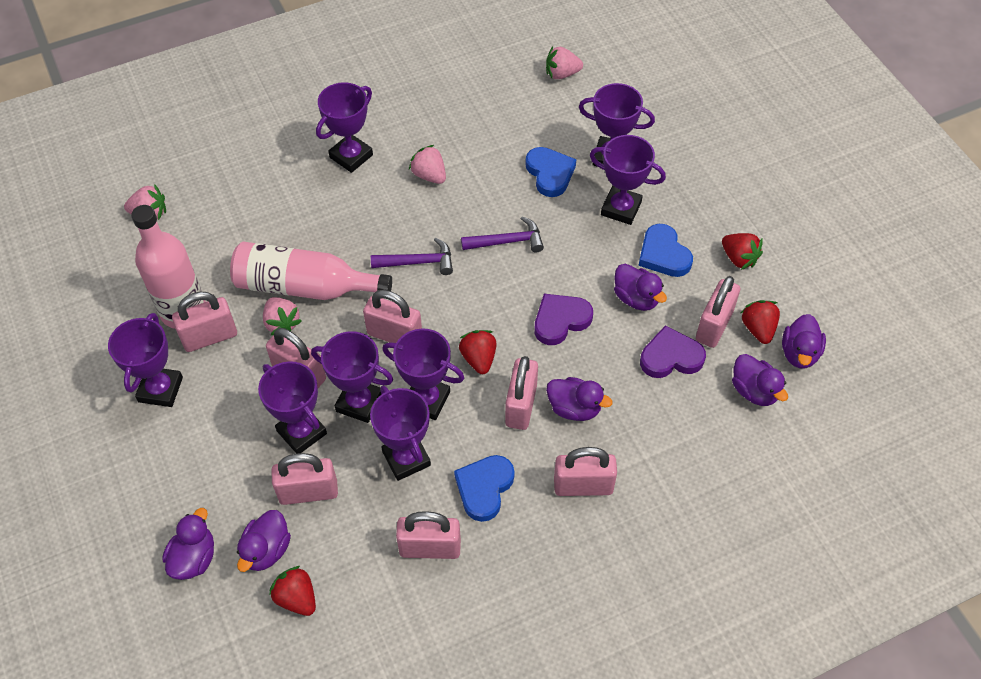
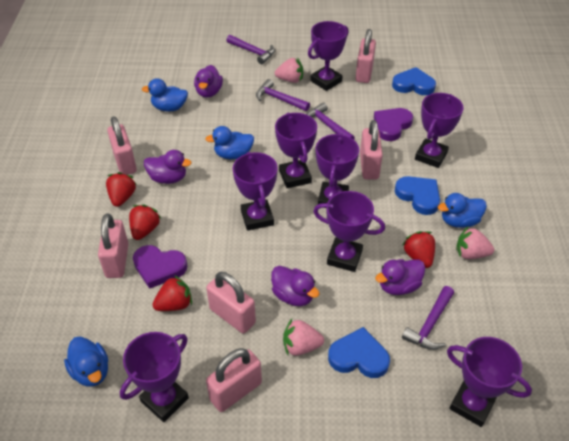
blue duck: none = 0 -> [64,336,108,387] [142,78,188,111] [205,126,254,159] [438,193,487,228] = 4
pink bottle: [131,205,206,329] [230,242,392,300] = 2 -> none = 0
pink padlock: [172,292,237,352] [266,328,326,388] [271,453,338,505] [363,290,422,343] [396,511,461,559] [505,356,538,430] [554,447,617,496] [696,276,740,348] = 8 -> [98,214,129,278] [107,116,137,175] [206,272,256,333] [206,348,262,412] [356,29,376,83] [360,120,383,179] = 6
pink strawberry: [124,184,166,220] [263,297,302,335] [409,145,446,184] [546,46,583,79] = 4 -> [275,57,303,83] [283,319,324,356] [456,227,494,259] = 3
purple duck: [162,508,214,580] [237,510,291,572] [546,377,612,421] [614,264,667,311] [732,354,788,406] [782,314,826,368] = 6 -> [144,150,192,184] [194,65,223,98] [271,266,320,306] [375,259,425,295] = 4
purple hammer: [371,238,453,275] [461,216,544,252] = 2 -> [226,35,275,64] [256,79,310,111] [306,102,355,139] [402,286,454,350] = 4

